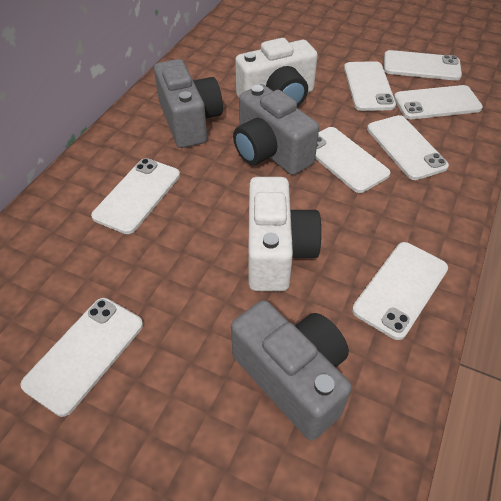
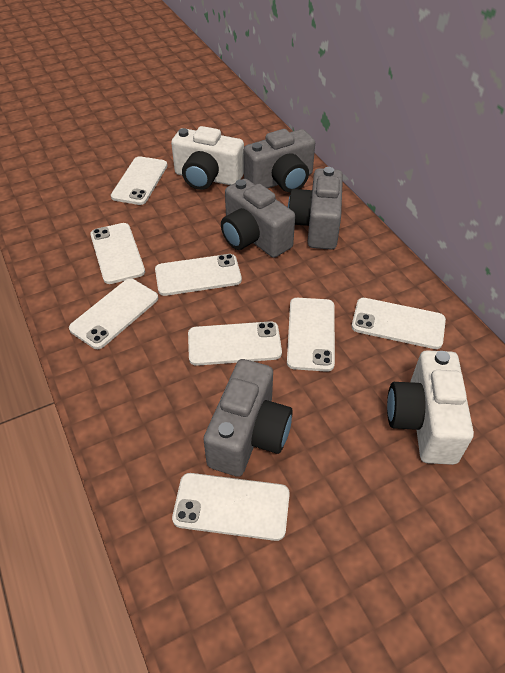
grey camera: [154,59,223,148] [231,300,352,440] [233,84,319,175] = 3 -> [203,359,293,477] [221,179,295,258] [244,129,315,192] [288,167,343,250] = 4

